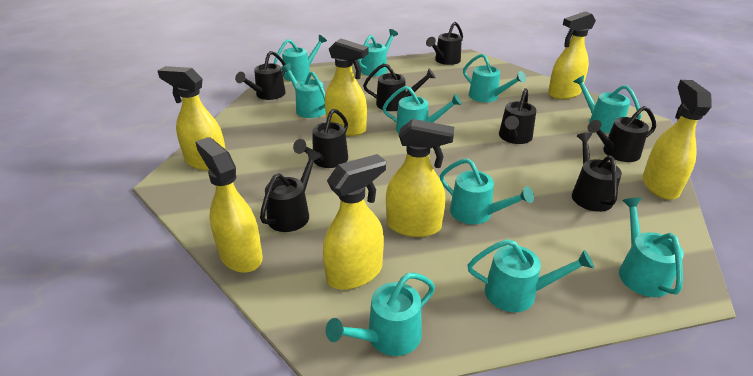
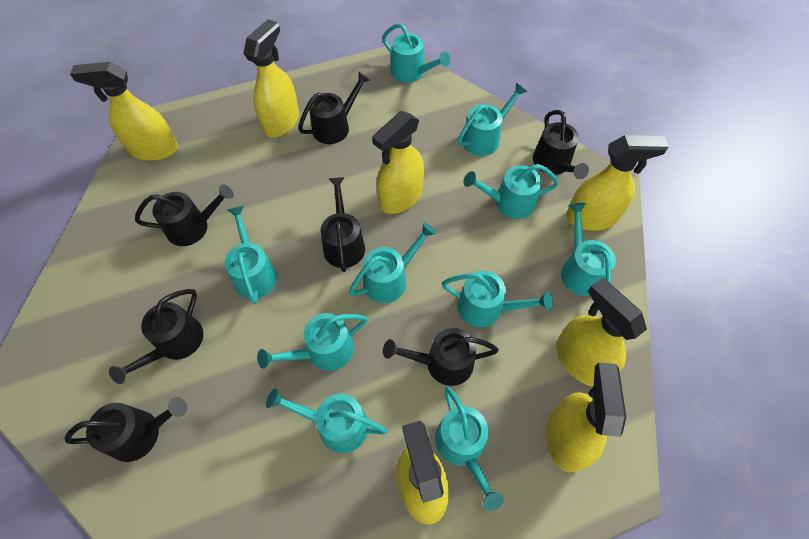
black watering can: [235,51,286,100] [260,150,321,232] [293,109,348,168] [363,63,436,111] [426,22,463,65] [499,88,536,144] [572,133,622,212] [587,106,656,162] = 8 -> [65,397,187,462] [109,289,203,384] [135,184,234,246] [298,71,370,144] [321,177,365,272] [383,328,499,386] [533,110,589,179] = 7

